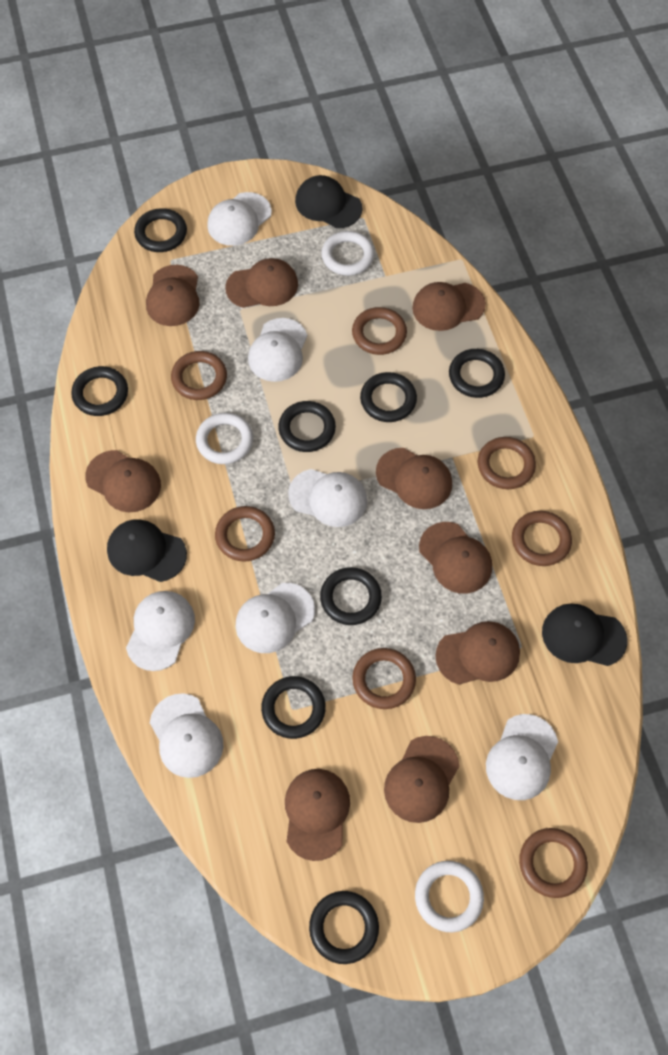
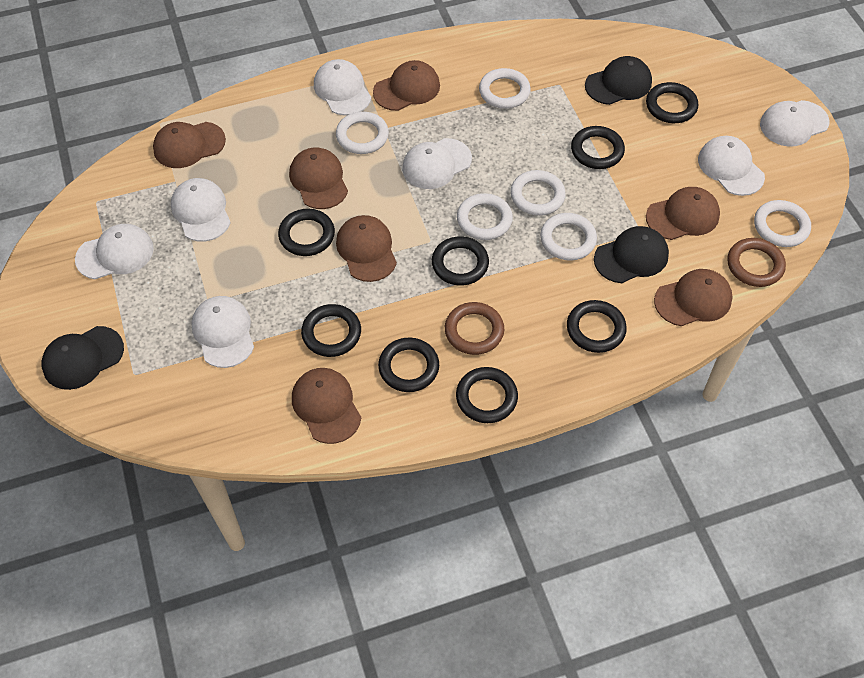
brown cap: [85,450,161,512] [146,265,200,326] [225,258,298,308] [285,769,350,861] [376,448,452,509] [384,736,459,823] [412,282,486,331] [419,522,492,594] [435,621,520,685] = 9 -> [153,122,226,168] [289,147,348,209] [292,368,361,444] [336,215,397,282] [373,60,440,111] [646,187,720,240] [654,269,733,326] = 7
brown ring: [171,351,227,400] [215,506,275,562] [352,307,407,355] [352,648,416,709] [478,437,536,489] [512,511,572,566] [519,828,588,898] = 7 -> [445,302,504,355] [727,238,786,287] = 2
white ring: [196,413,253,464] [321,231,375,276] [415,861,484,932] = 3 -> [336,112,389,154] [457,193,513,240] [479,68,531,109] [510,170,566,216] [540,213,597,261] [754,200,811,247] = 6

